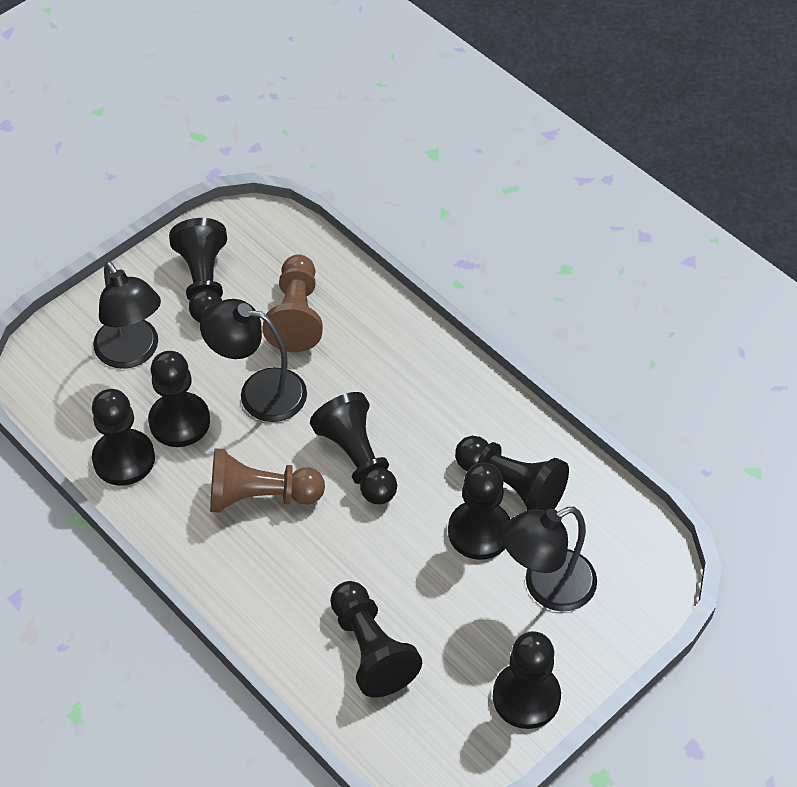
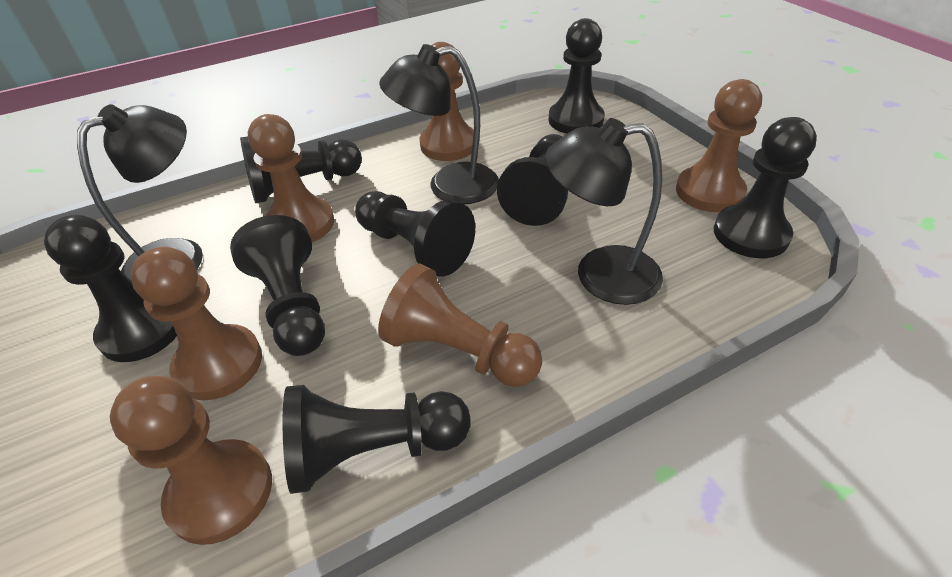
brown pawn: [210,448,325,513] [263,255,323,352] = 2 -> [110,376,272,545] [130,247,262,400] [248,114,334,242] [378,263,542,387] [419,42,474,161] [676,79,762,212] = 6

